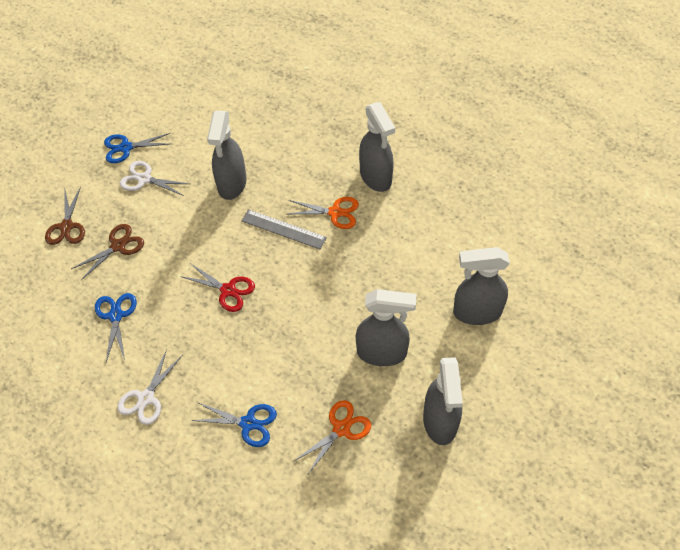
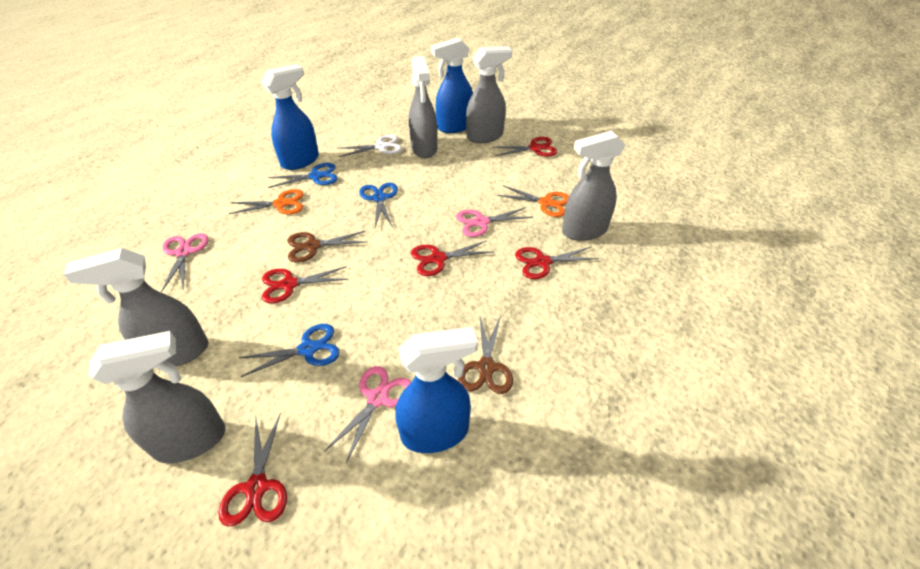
blue spray bottle: none = 0 -> [261,64,319,170] [395,327,478,453] [431,37,473,133] = 3
grey ruler: [241,209,327,249] = 1 -> none = 0
pink scissors: none = 0 -> [161,233,209,292] [324,366,411,463] [456,208,533,237] = 3
red scissors: [180,263,255,312] = 1 -> [219,412,287,527] [262,266,348,303] [411,241,492,276] [493,137,558,157] [515,247,599,279] = 5
white scissors: [117,349,183,425] [120,161,189,196] = 2 -> [337,135,402,157] = 1

